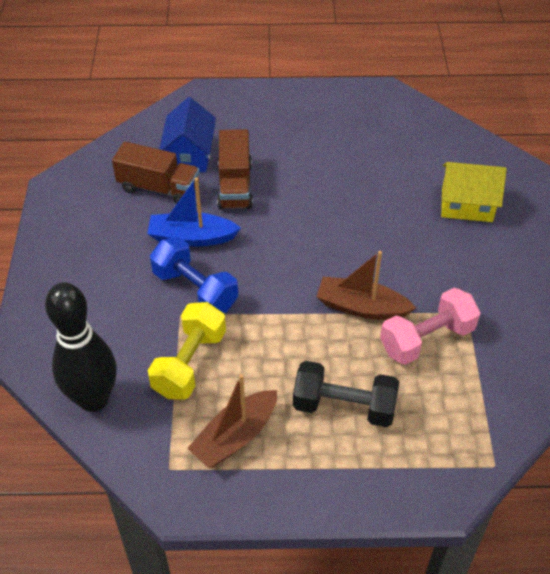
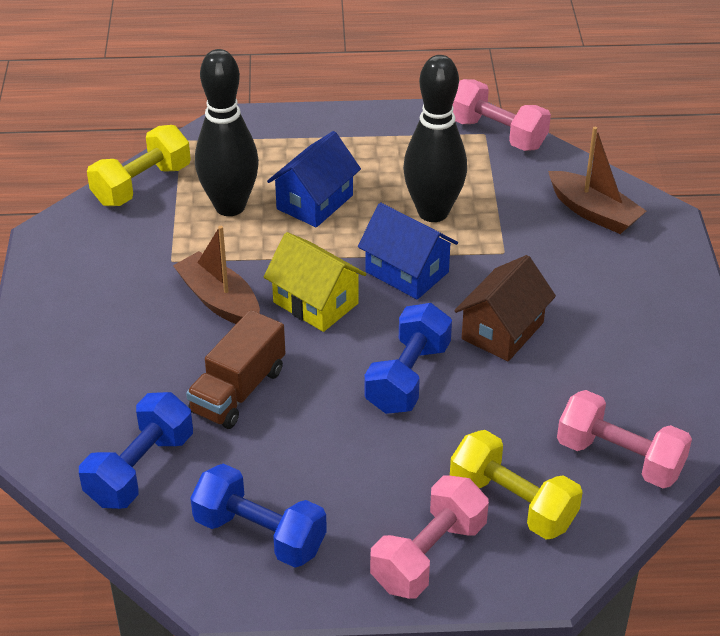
black bowling pin: [45,282,117,412] = 1 -> [195,49,259,216] [403,55,467,222] = 2
black dumbbell: [293,361,399,427] = 1 -> none = 0
blue boat: [147,178,241,246] = 1 -> none = 0
blue dumbbell: [150,237,238,313] = 1 -> [79,392,193,509] [190,464,327,568] [364,303,452,414] = 3
blue house: [159,97,216,172] = 1 -> [267,131,361,227] [358,202,458,300] = 2
brown house: none = 0 -> [454,255,556,361] = 1
brown truck: [112,141,200,204] [217,129,253,210] = 2 -> [186,310,285,429] = 1
pink dumbbell: [380,288,481,365] = 1 -> [370,476,489,599] [453,79,551,151] [557,390,692,488] = 3
yellow dumbbell: [148,302,226,400] = 1 -> [87,125,191,206] [450,430,583,540] = 2

